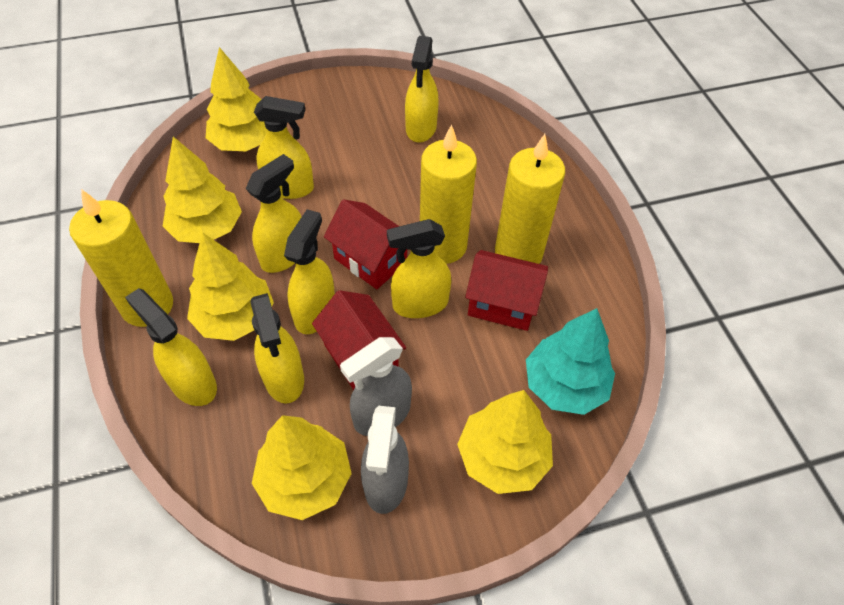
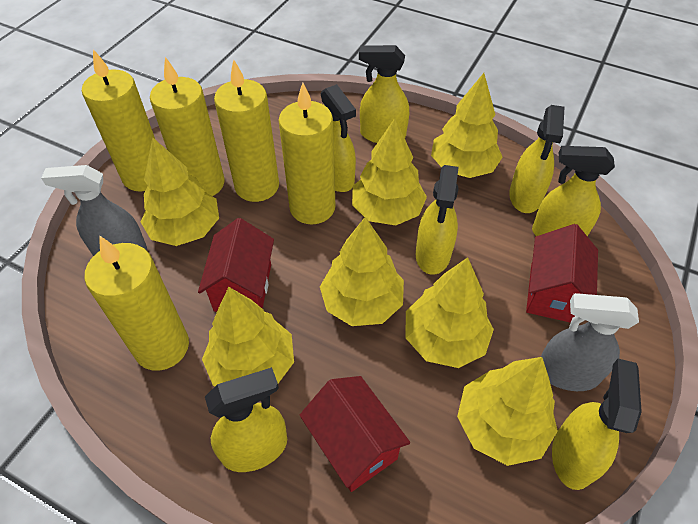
turquoise tree: [526,308,615,415] = 1 -> none = 0
yellow candle: [69,189,173,327] [420,124,477,264] [495,134,565,264] = 3 -> [82,49,155,192] [84,236,189,371] [150,57,225,196] [214,59,279,202] [279,83,335,224] = 5
yellow tree: [163,137,242,243] [187,233,274,341] [206,47,267,151] [252,415,352,520] [457,390,553,494] = 5 -> [141,137,219,246] [202,287,294,386] [320,217,404,326] [352,118,427,225] [406,257,494,368] [431,73,503,178] [457,357,558,466] = 7

